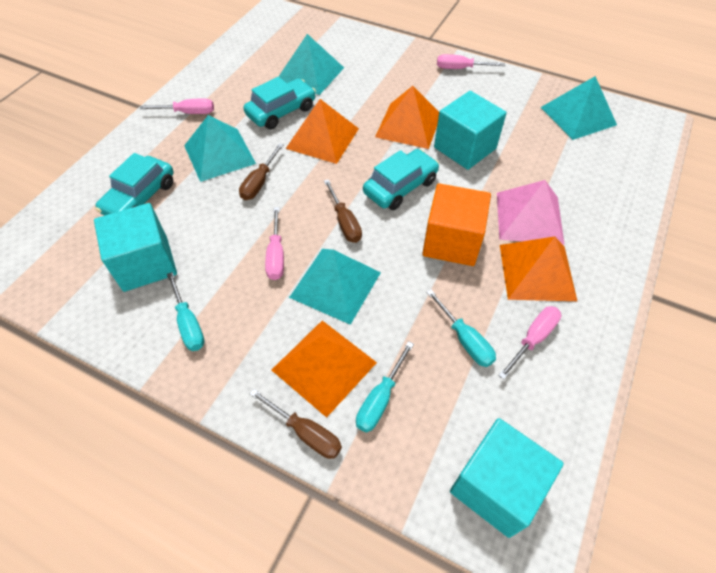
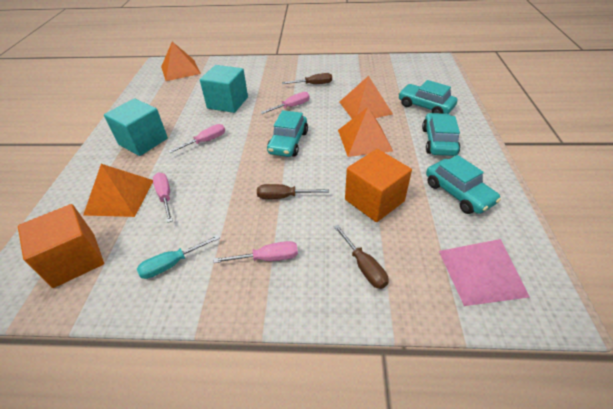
orange cube: [422,183,491,266] = 1 -> [18,204,104,288] [345,149,412,222] = 2
turquoise car: [95,153,174,216] [243,77,316,129] [363,149,439,210] = 3 -> [267,110,308,157] [398,80,457,114] [422,113,460,156] [426,155,501,214] = 4
turquoise cube: [94,203,177,292] [434,91,507,170] [450,418,564,538] = 3 -> [104,98,168,156] [200,65,248,113] = 2
turquoise pyramid: [184,115,256,182] [279,34,344,95] [289,249,381,325] [541,76,617,140] = 4 -> none = 0
turquoise screwdriver: [167,272,205,351] [356,341,414,432] [426,289,496,367] = 3 -> [137,235,220,279] = 1

